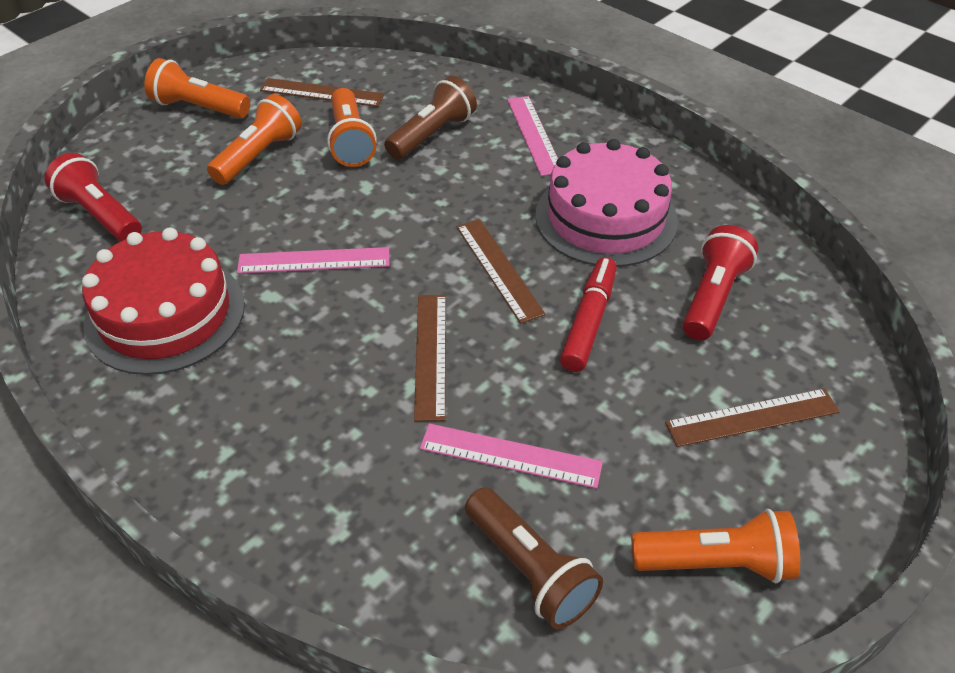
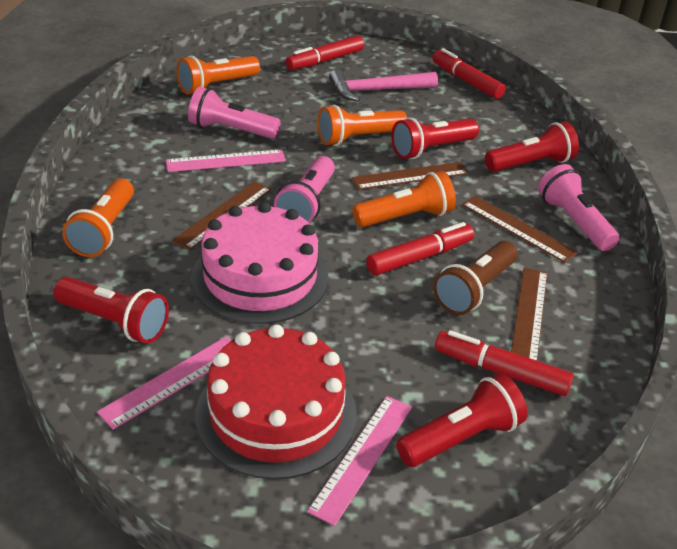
brown flashlight: [384,76,477,160] [465,487,603,629] = 2 -> [433,241,518,315] = 1
pink flashlight: none = 0 -> [188,87,281,139] [274,156,335,223] [538,164,619,251] = 3
pink hammer: none = 0 -> [329,69,438,102] = 1
red flashlight: [45,153,142,242] [682,225,758,340] = 2 -> [54,277,169,344] [391,117,479,159] [396,373,528,467] [485,121,579,172] = 4
red marker: [560,257,617,372] = 1 -> [286,35,364,70] [366,222,474,275] [432,48,506,99] [435,330,574,396] = 4

